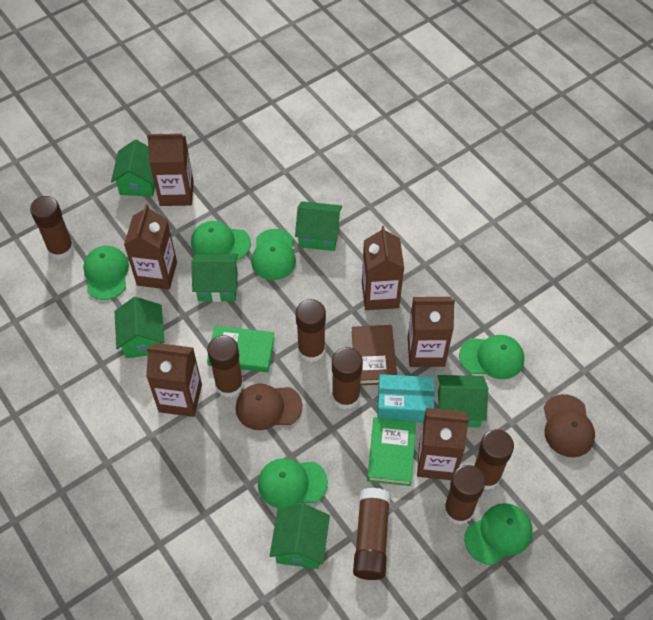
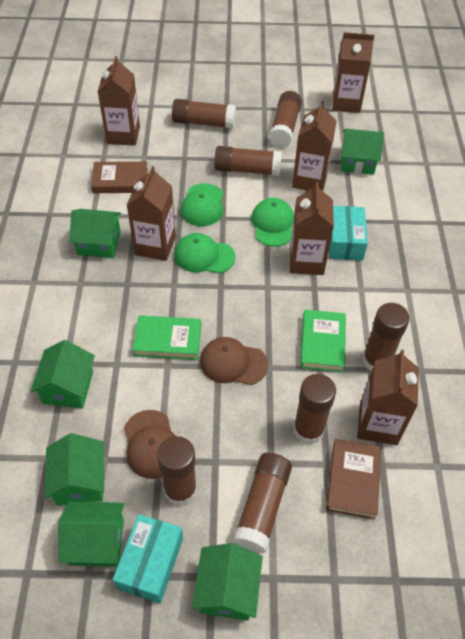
brown book: [352,325,397,385] = 1 -> [91,161,148,193] [326,439,382,520] = 2
green cap: [83,246,129,300] [191,221,251,261] [251,229,296,280] [258,458,328,508] [459,335,524,379] [464,503,533,565] = 6 -> [174,233,235,273] [181,183,223,226] [251,198,294,247] = 3
turquoise box: [377,374,434,423] = 1 -> [113,514,183,603] [329,206,368,261] = 2

